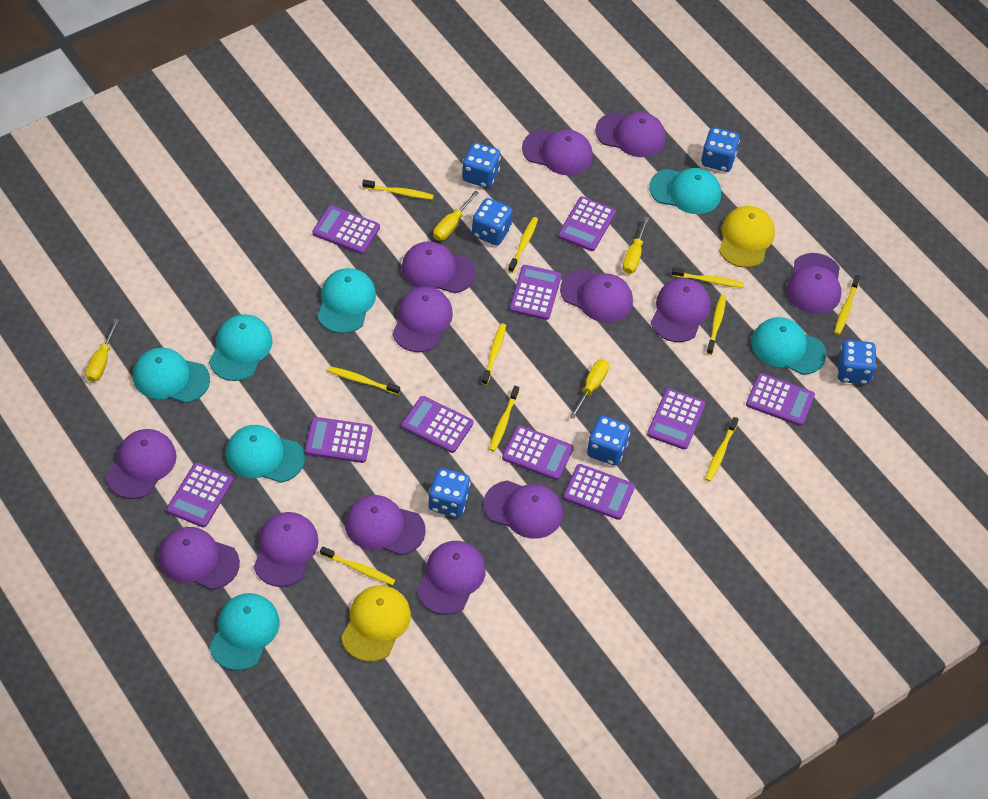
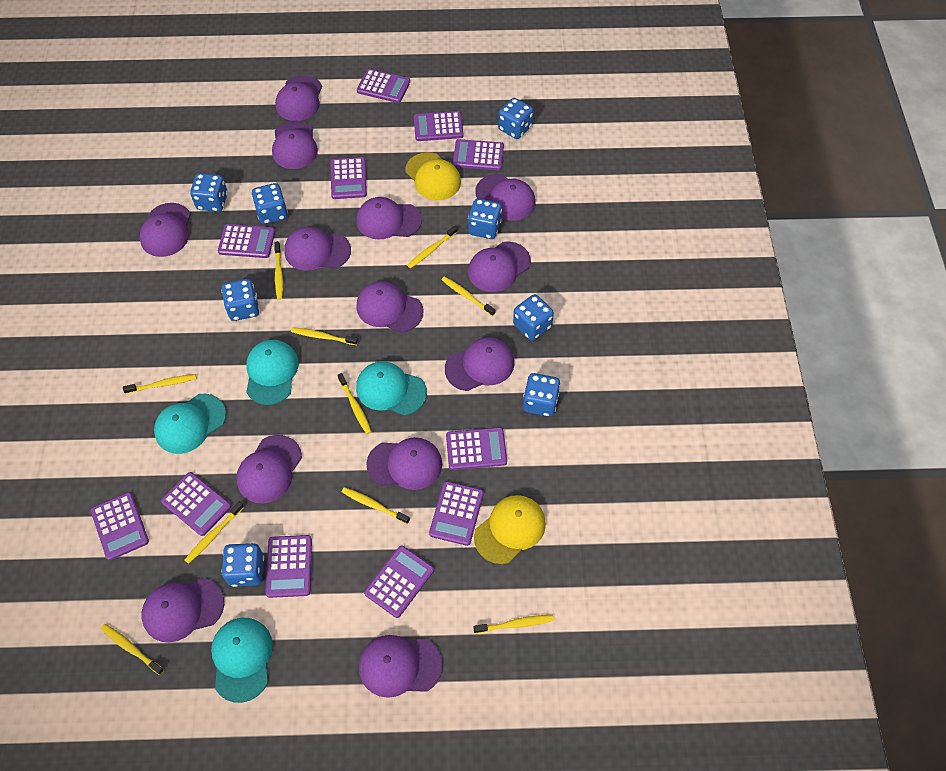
blue dice: [428,468,471,517] [462,142,501,188] [472,198,513,245] [587,416,630,466] [701,127,740,172] [837,340,876,385] = 6 -> [190,173,228,212] [221,279,260,321] [221,543,264,587] [252,183,288,224] [468,198,502,239] [498,98,533,139] [513,294,554,340] [523,373,560,417] = 8
purple calculator: [167,462,233,527] [305,417,373,463] [313,205,380,254] [401,396,473,453] [502,425,573,480] [509,265,562,320] [558,197,616,251] [563,464,635,520] [647,388,706,450] [746,373,815,426] = 10 -> [91,492,149,560] [161,472,231,536] [218,224,275,258] [265,535,312,598] [331,157,367,199] [357,69,410,103] [364,546,434,618] [414,111,463,141] [429,481,484,546] [446,427,507,470] [453,139,504,171] = 11
turquoise cap: [133,348,210,403] [209,314,273,381] [209,593,280,671] [226,425,305,483] [317,268,376,334] [649,168,721,214] [752,317,826,375] = 7 -> [154,394,226,454] [211,618,273,703] [246,340,299,405] [356,361,427,415] = 4
yellow screwdriver: [86,319,119,382] [433,191,479,241] [570,359,609,419] [623,217,649,274] = 4 -> none = 0

